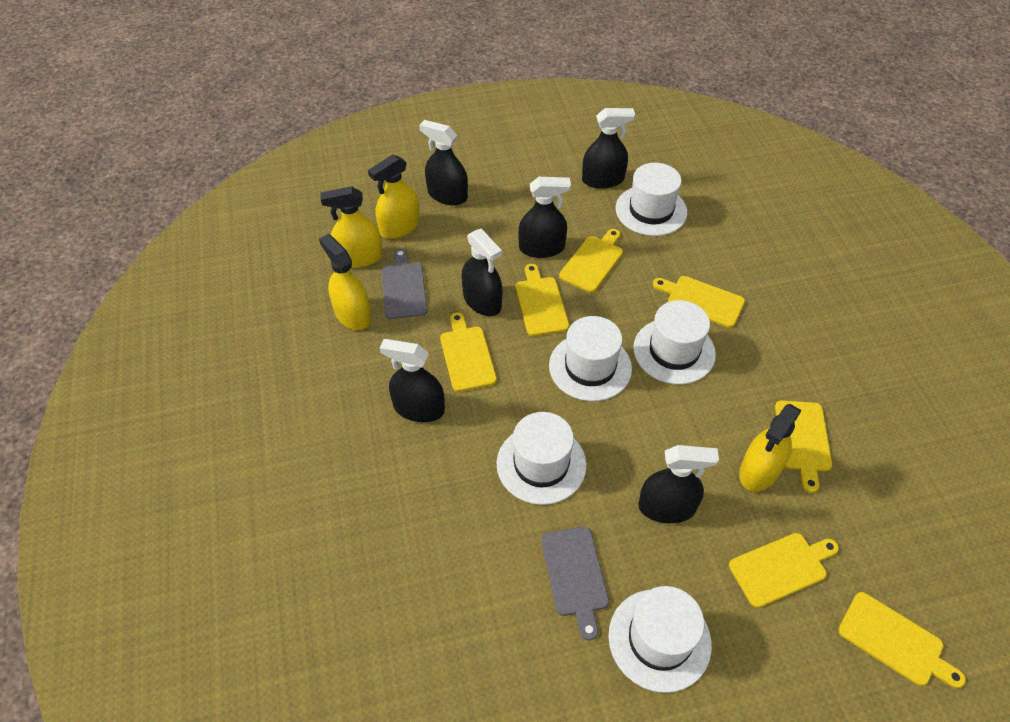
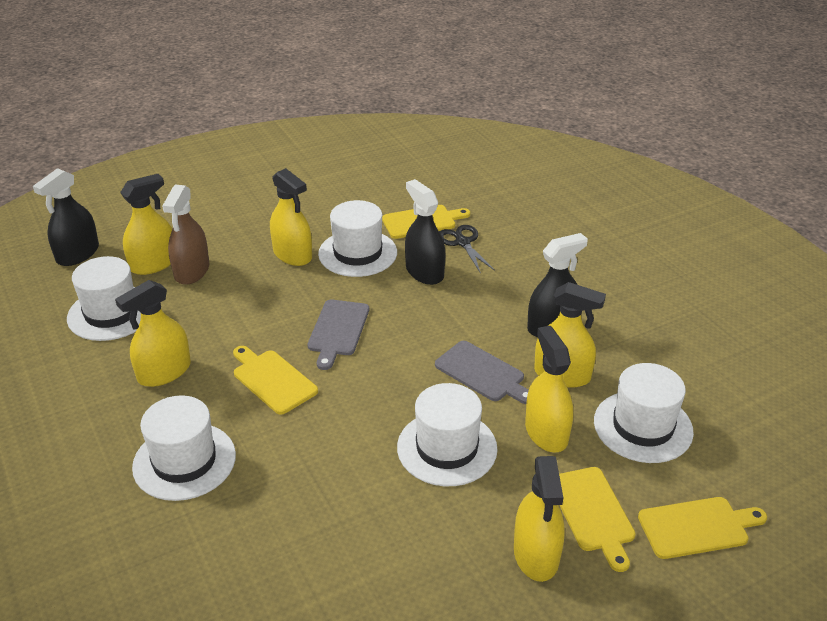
black scissors: none = 0 -> [439,225,495,274] = 1
black spray bottle: [380,339,445,422] [419,120,468,205] [461,228,503,316] [518,177,571,258] [582,108,635,189] [638,445,719,523] = 6 -> [33,168,99,266] [405,179,445,285] [527,233,588,337] = 3
brown spray bottle: none = 0 -> [162,185,209,285] = 1
yellow cutting board: [440,312,497,392] [515,264,569,336] [559,229,623,293] [653,276,745,328] [729,533,839,608] [775,400,832,493] [838,592,966,688] = 7 -> [233,346,318,415] [382,205,470,239] [559,467,636,572] [638,497,767,559] = 4
yellow spray bottle: [319,234,371,330] [320,186,383,268] [368,154,420,239] [739,404,802,492] = 4 -> [115,280,191,387] [120,174,172,275] [270,168,312,266] [514,456,565,582] [525,326,573,453] [534,282,606,388] = 6

